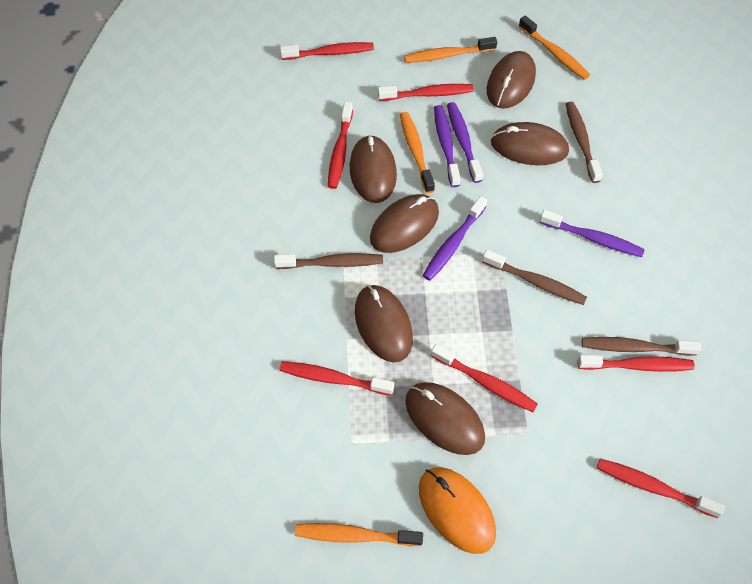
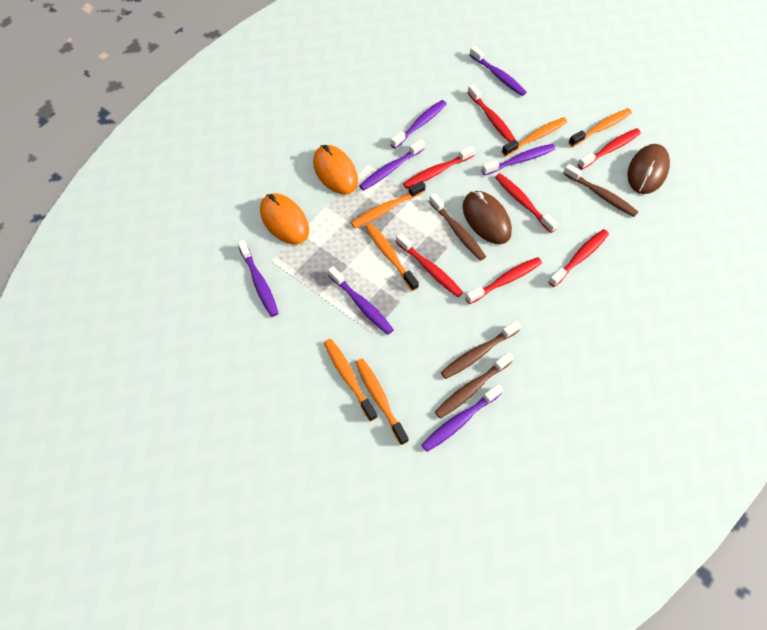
brown mouse: [350,135,397,203] [355,285,413,363] [370,194,439,253] [405,382,485,455] [487,51,536,109] [491,122,569,165] = 6 -> [463,191,512,244] [627,144,670,194] = 2
orange mouse: [419,467,496,554] = 1 -> [260,193,309,244] [313,145,358,194] = 2
orange toothbrush: [295,523,423,546] [400,112,435,193] [404,37,497,63] [518,16,590,80] = 4 -> [324,339,377,421] [351,181,426,228] [355,358,409,445] [366,223,419,291] [502,117,567,157] [569,108,632,147] = 6
purple toothbrush: [422,196,487,281] [434,105,461,187] [447,102,483,183] [539,210,645,257] = 4 -> [237,240,279,317] [328,266,394,335] [359,139,425,191] [390,100,447,149] [421,384,503,452] [470,46,527,96] [482,144,555,176] = 7

